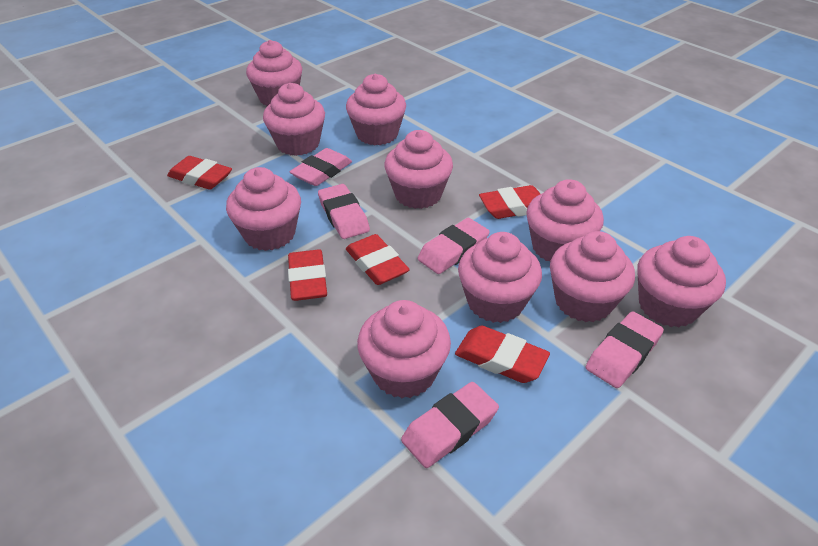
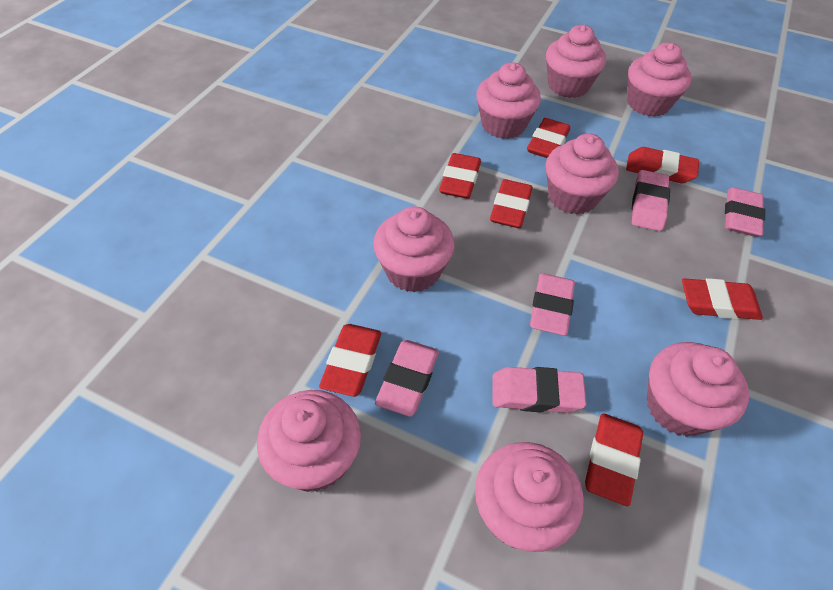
pink cupcake: [226,167,301,251] [246,40,302,106] [263,83,325,156] [346,74,406,145] [357,300,451,398] [384,130,453,209] [458,232,542,323] [526,179,604,261] [550,231,635,322] [638,236,726,327] = 10 -> [257,390,361,492] [373,206,455,292] [475,442,584,552] [476,62,541,139] [546,25,606,98] [546,133,619,215] [627,42,692,117] [647,342,749,437] = 8
red eraser: [167,156,232,190] [288,249,327,301] [346,234,410,285] [455,325,550,383] [479,185,540,219] = 5 -> [319,324,381,397] [439,153,481,199] [490,179,533,228] [527,118,570,158] [585,413,643,506] [626,147,699,183] [682,278,763,320] = 7

